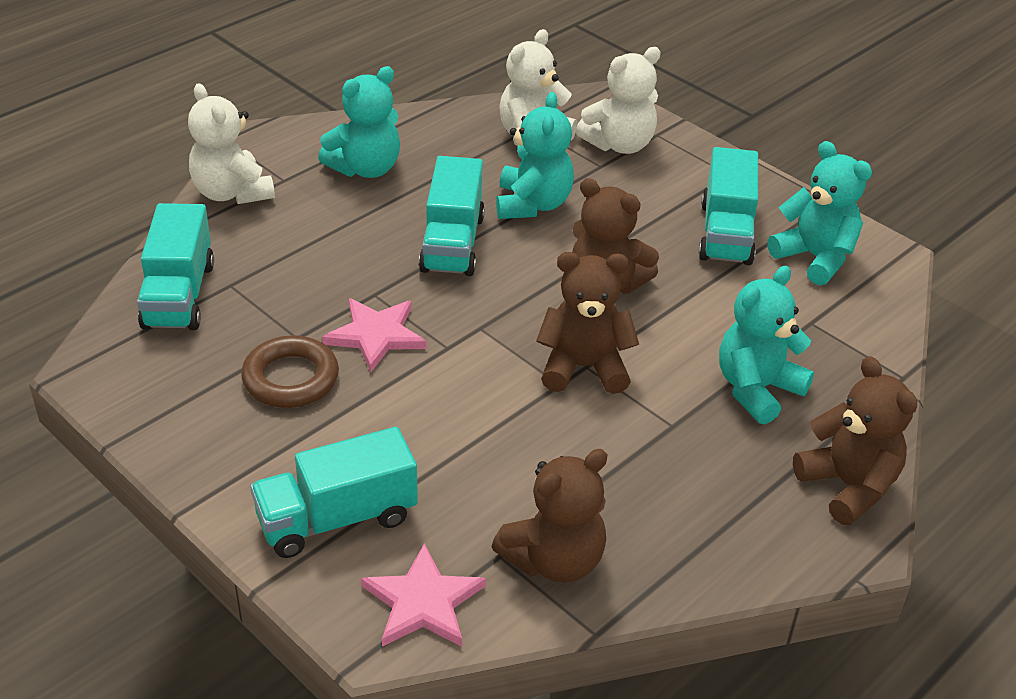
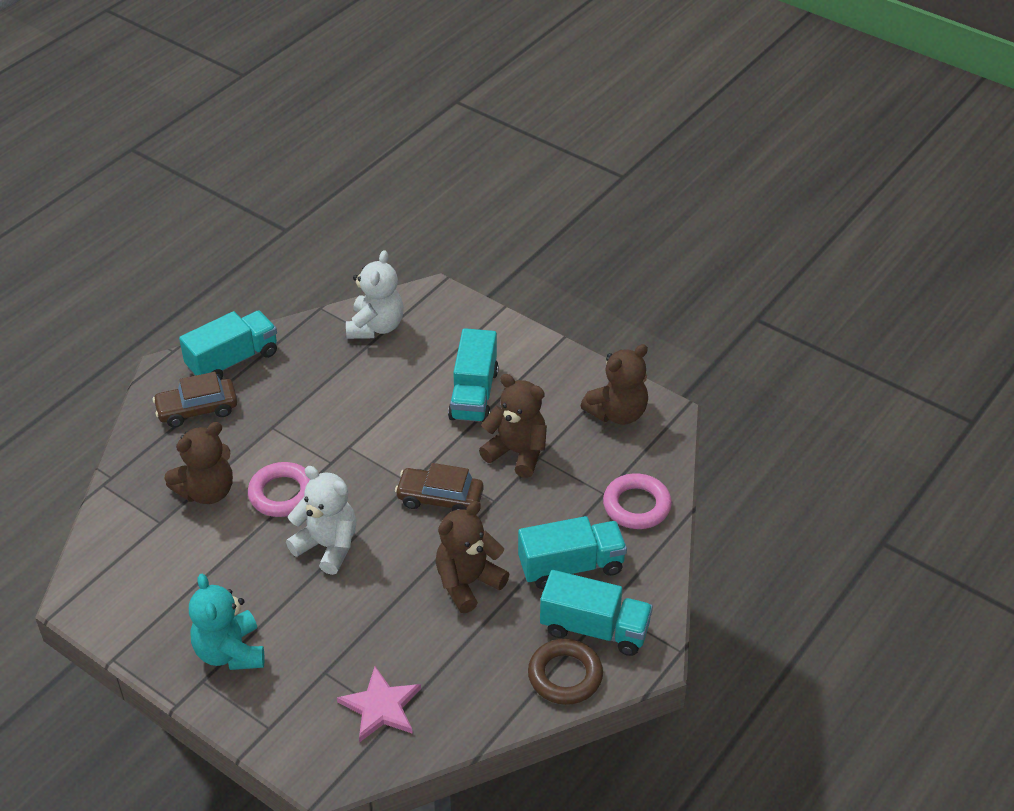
brown car: none = 0 -> [153,372,237,428] [395,463,484,511] = 2
pink ring: none = 0 -> [248,462,310,517] [603,473,672,529] = 2
pink star: [322,298,427,372] [361,543,486,647] = 2 -> [337,666,421,742] = 1
turquoise teddy bear: [318,66,400,178] [496,92,574,219] [719,266,814,424] [767,141,872,286] = 4 -> [189,574,265,670] = 1
white teddy bear: [188,83,275,204] [499,29,577,147] [576,47,661,154] = 3 -> [286,466,356,575] [346,250,404,339] = 2

